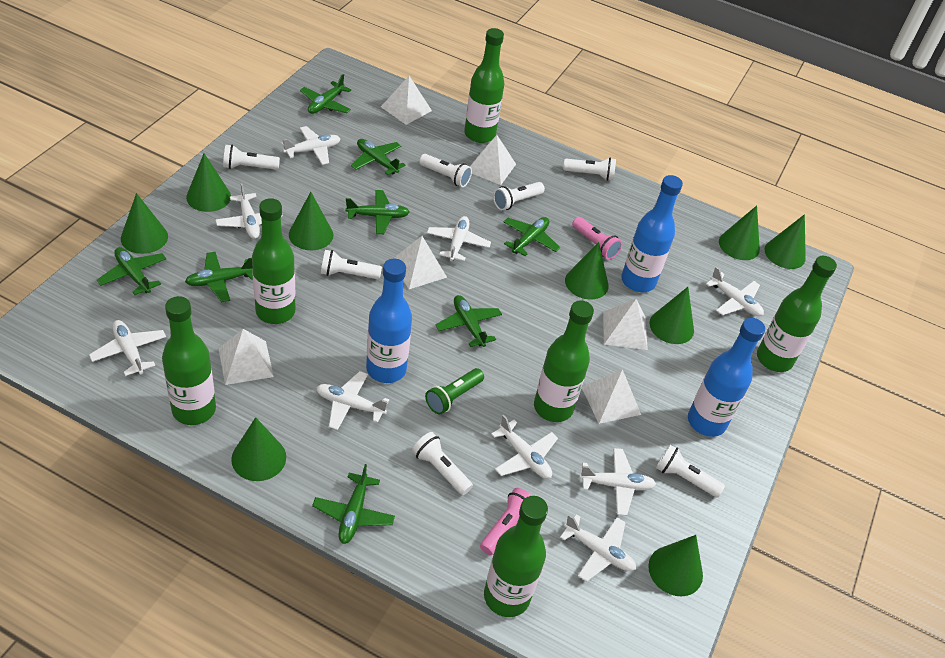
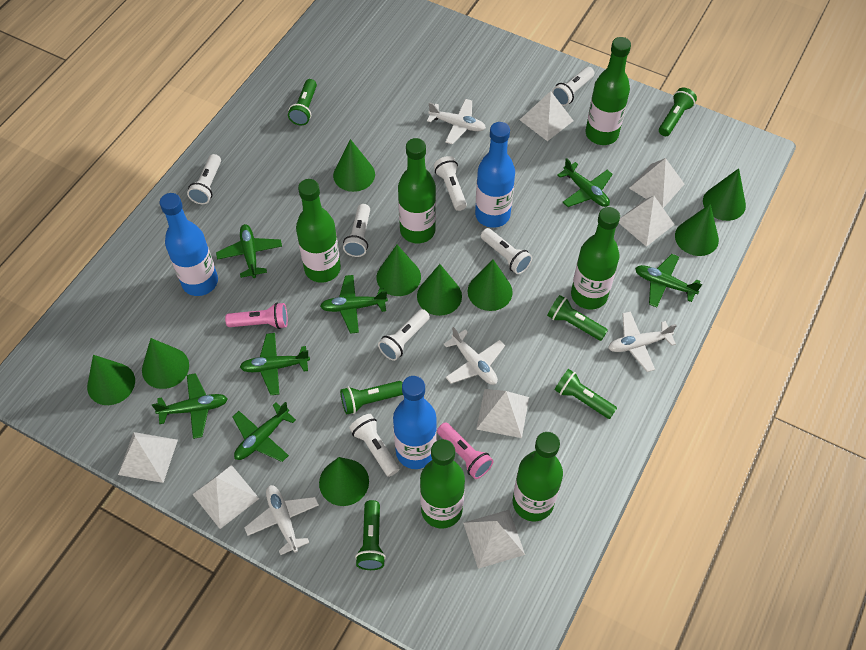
green flashlight: [425,368,484,414] = 1 -> [288,79,317,126] [340,381,403,414] [355,500,386,570] [547,295,608,341] [554,369,617,419] [659,88,697,136] = 6
green plane: [97,247,166,295] [185,252,253,302] [300,74,351,114] [312,464,395,544] [345,190,409,234] [351,139,406,175] [435,295,502,347] [504,217,560,256] = 8 -> [152,373,228,439] [216,224,282,278] [232,402,296,462] [240,333,310,395] [320,275,388,334] [558,158,613,207] [635,254,702,308] = 7
white plane: [89,320,166,376] [215,183,283,239] [281,126,341,165] [316,371,389,430] [427,216,491,261] [491,415,558,479] [560,514,636,582] [579,448,656,516] [706,267,764,316] = 9 -> [244,485,319,555] [427,99,486,144] [444,327,505,385] [608,311,677,372] = 4
white pyramid: [218,329,274,385] [381,76,432,125] [393,236,447,289] [470,135,516,185] [582,369,641,424] [603,299,648,350] = 6 -> [118,432,178,483] [192,465,259,529] [463,510,525,569] [476,389,529,438] [520,91,573,141] [619,196,675,247] [629,158,684,208] = 7

